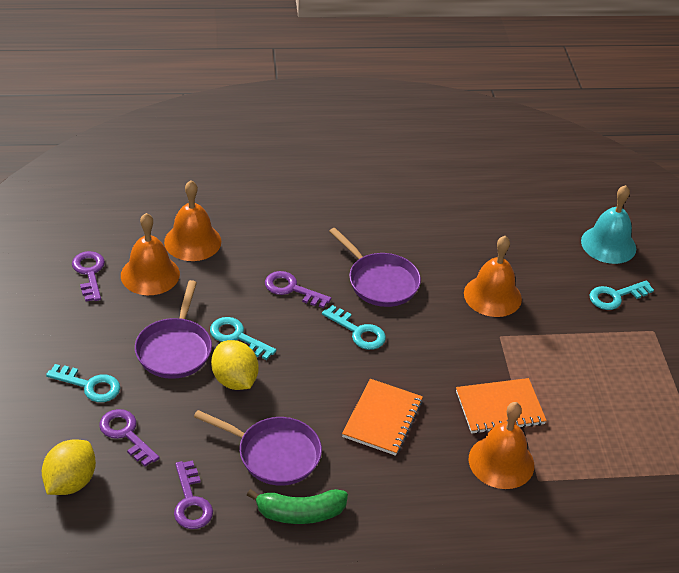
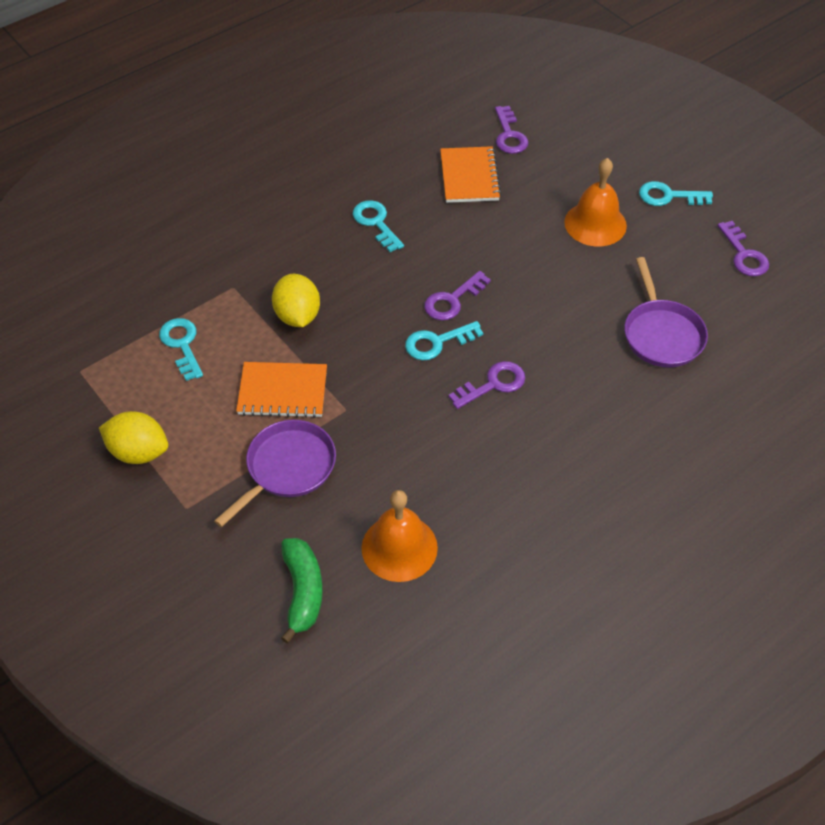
orange bell: [121,213,180,295] [164,180,221,261] [464,236,522,317] [469,402,534,489] = 4 -> [362,490,438,582] [564,158,627,246] = 2
purple pan: [135,280,212,379] [194,410,322,486] [329,228,421,307] = 3 -> [214,420,336,527] [624,257,708,367] = 2
turquoise bell: [581,185,636,264] = 1 -> none = 0

